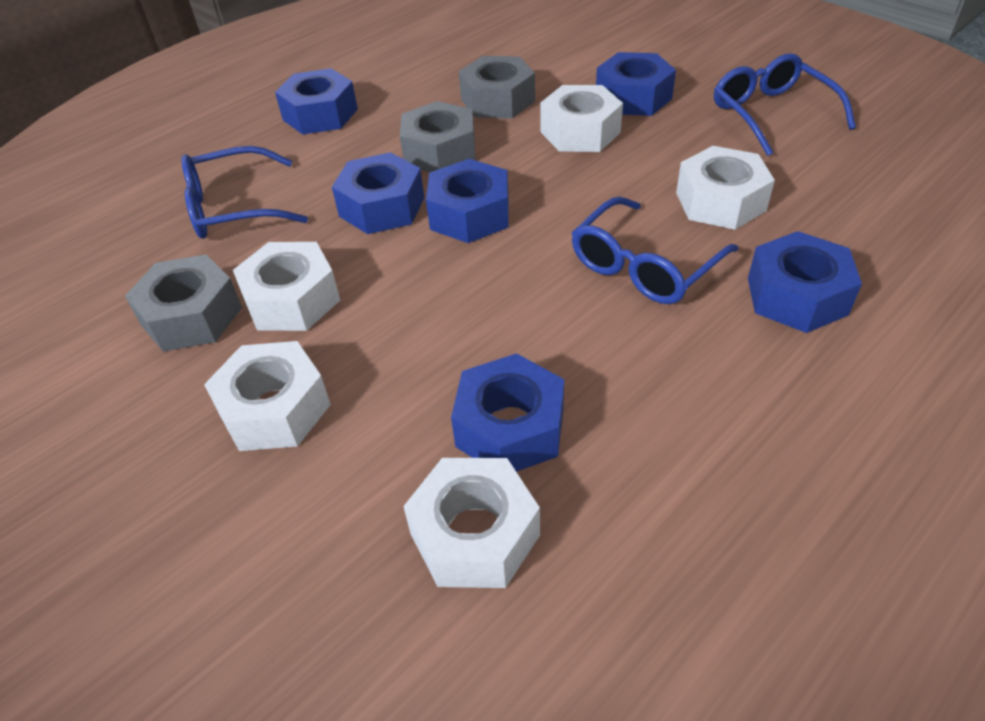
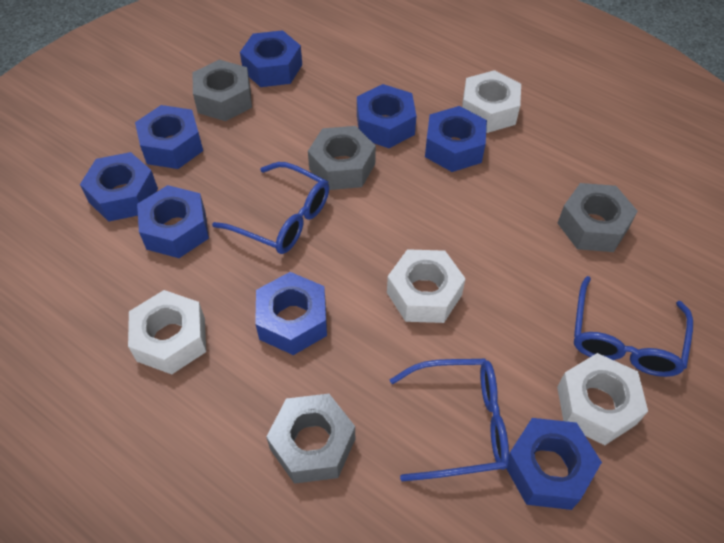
blue nut: [275,68,358,135] [332,152,424,234] [426,159,509,243] [451,353,564,472] [596,52,676,116] [748,231,862,333] = 6 -> [80,152,158,222] [135,105,203,169] [137,185,209,258] [240,30,302,87] [255,272,327,355] [357,84,416,148] [425,106,487,172] [506,418,602,510] = 8
grey nut: [125,254,242,352] [400,101,475,172] [459,56,535,118] = 3 -> [192,60,252,121] [266,394,355,484] [308,126,376,190] [558,183,638,252] = 4
white nut: [204,341,331,451] [233,242,340,331] [403,458,540,588] [540,85,623,152] [676,146,775,230] = 5 -> [128,290,206,374] [387,249,466,323] [462,70,521,133] [557,353,648,445] = 4

